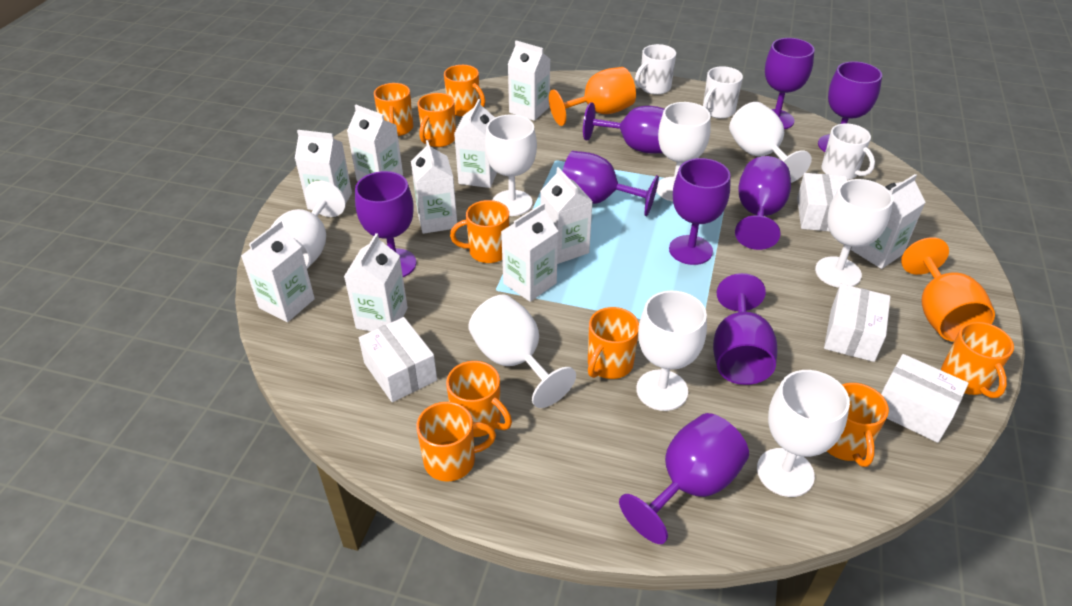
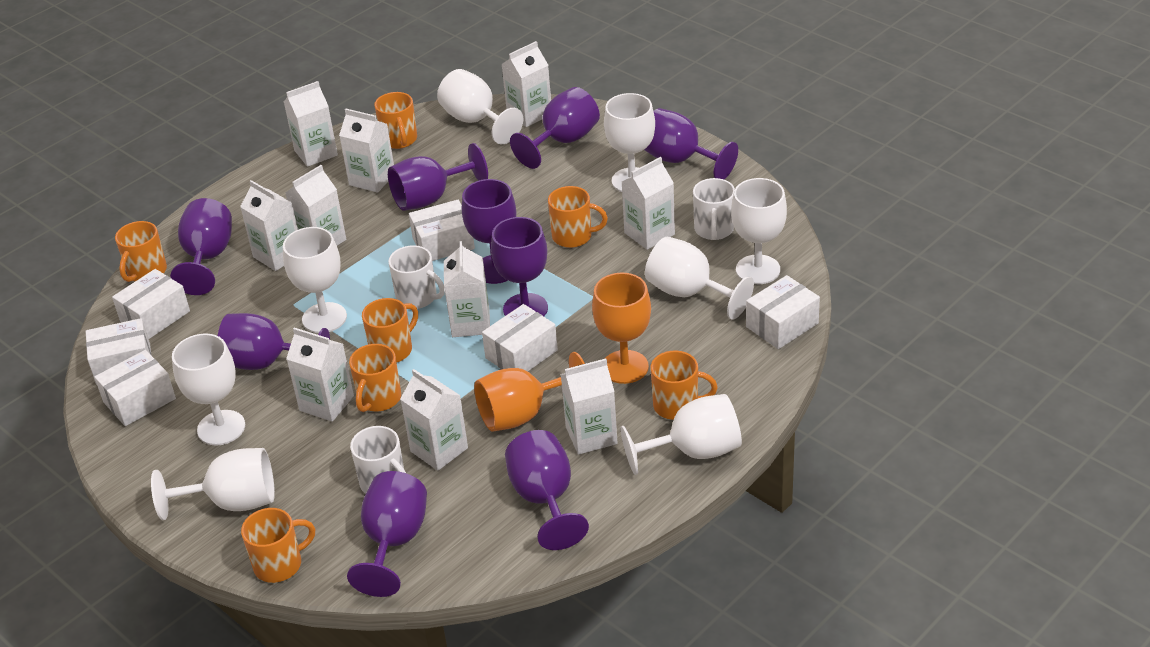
orange mug: [374,83,413,136] [416,402,496,482] [418,93,456,147] [444,65,485,117] [446,361,512,437] [450,200,509,263] [588,307,639,379] [827,383,889,467] [941,322,1014,398] = 9 -> [115,221,167,282] [241,508,315,583] [349,344,401,412] [362,298,418,362] [374,92,417,149] [548,186,608,248] [651,351,718,420] = 7
white box: [359,317,437,402] [797,173,847,232] [824,284,890,362] [881,354,969,443] = 4 -> [86,318,152,385] [94,350,176,426] [112,269,190,339] [409,200,475,261] [482,304,558,371] [746,275,820,349] = 6

